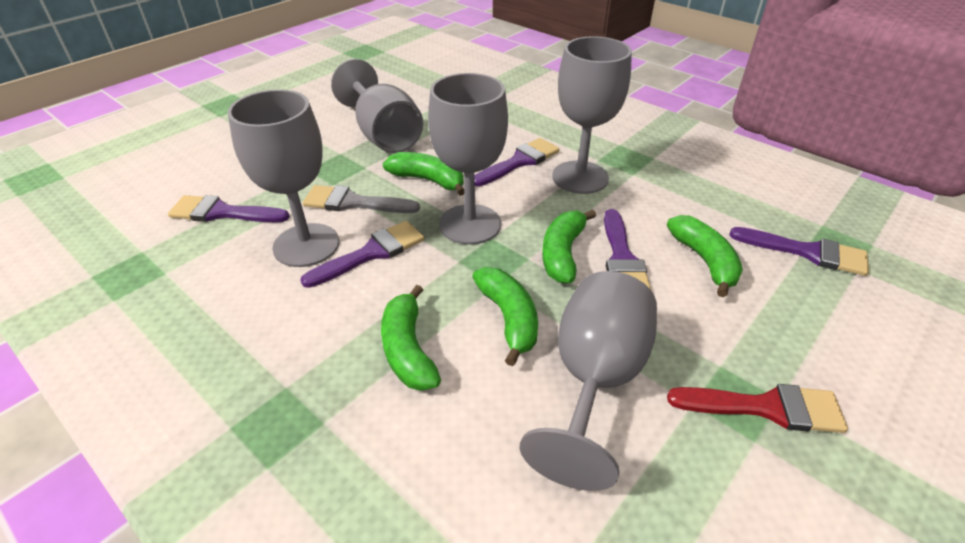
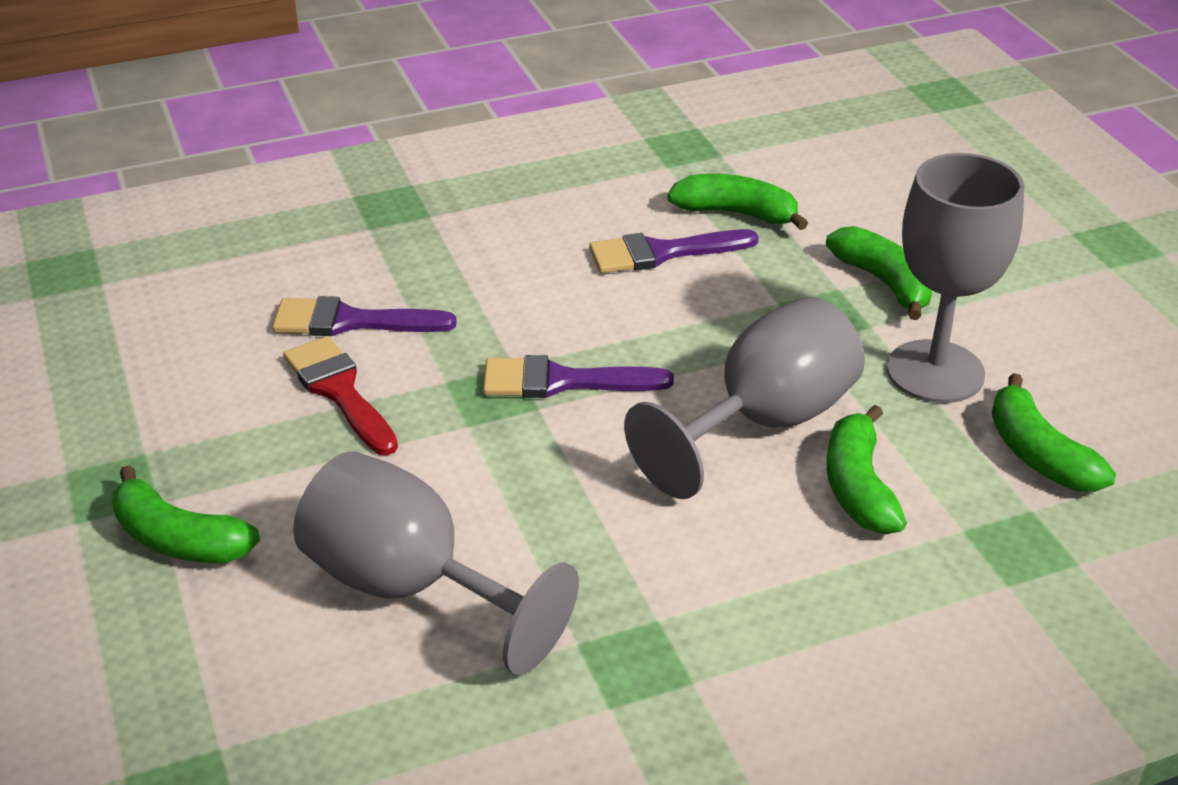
grey brush: [303,185,420,213] = 1 -> none = 0
grey goblet: [228,89,339,267] [331,59,423,153] [428,73,508,245] [520,271,657,491] [552,36,632,194] = 5 -> [293,451,579,675] [624,297,865,499] [886,153,1024,403] = 3
purple brush: [168,195,290,222] [300,221,424,288] [474,138,560,186] [604,209,651,290] [729,227,869,276] = 5 -> [272,296,457,336] [483,355,674,398] [589,229,759,273] = 3

